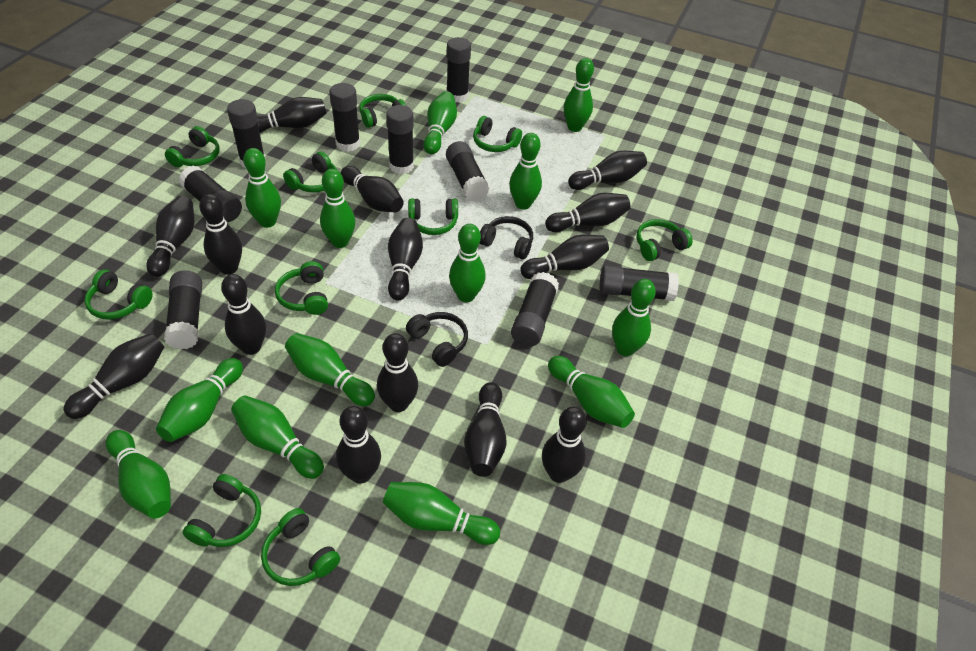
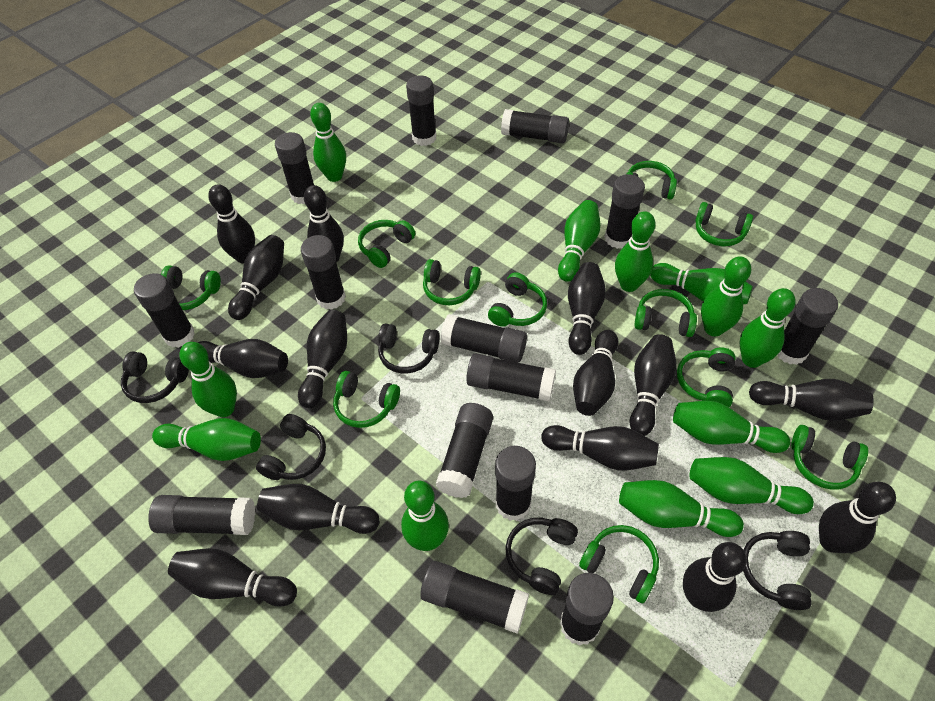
black glue stick: [164,270,202,350] [179,165,242,222] [227,99,265,168] [330,83,360,152] [386,105,414,174] [446,141,490,202] [447,37,471,103] [511,272,559,346] [600,265,679,301] = 9 -> [134,273,195,348] [148,495,255,535] [275,132,314,204] [301,235,346,310] [406,75,437,146] [420,561,529,634] [436,403,493,498] [440,314,527,363] [466,353,556,402] [495,446,536,521] [501,109,569,143] [560,573,614,646] [605,174,645,249] [778,288,838,365] = 14
black headphones: [406,312,468,367] [480,216,533,260] = 2 -> [121,351,189,403] [256,414,326,480] [378,324,439,373] [506,518,578,595] [743,531,812,610] = 5
green bowling pin: [106,430,171,519] [156,358,243,442] [231,395,324,479] [243,148,281,228] [285,333,375,406] [320,169,355,248] [383,482,500,545] [423,91,457,154] [449,224,486,302] [509,133,542,210] [548,356,635,428] [564,58,594,132] [612,279,656,356] = 13 -> [152,418,261,461] [179,342,237,417] [310,103,346,182] [401,481,449,551] [558,200,600,282] [615,211,656,292] [619,480,744,537] [650,263,753,304] [673,401,790,453] [690,457,814,514] [701,256,751,337] [740,288,796,368] = 12
green headphones: [84,269,153,320] [165,126,220,167] [183,474,261,547] [261,508,340,586] [275,261,328,315] [283,151,337,193] [359,94,406,128] [408,198,458,235] [473,116,522,152] [636,219,693,261] = 10 -> [161,265,221,310] [333,371,400,428] [358,220,415,268] [423,259,481,305] [488,272,547,327] [579,525,659,603] [627,161,677,199] [635,289,697,337] [677,347,736,407] [695,202,753,246] [791,425,868,489] = 11

